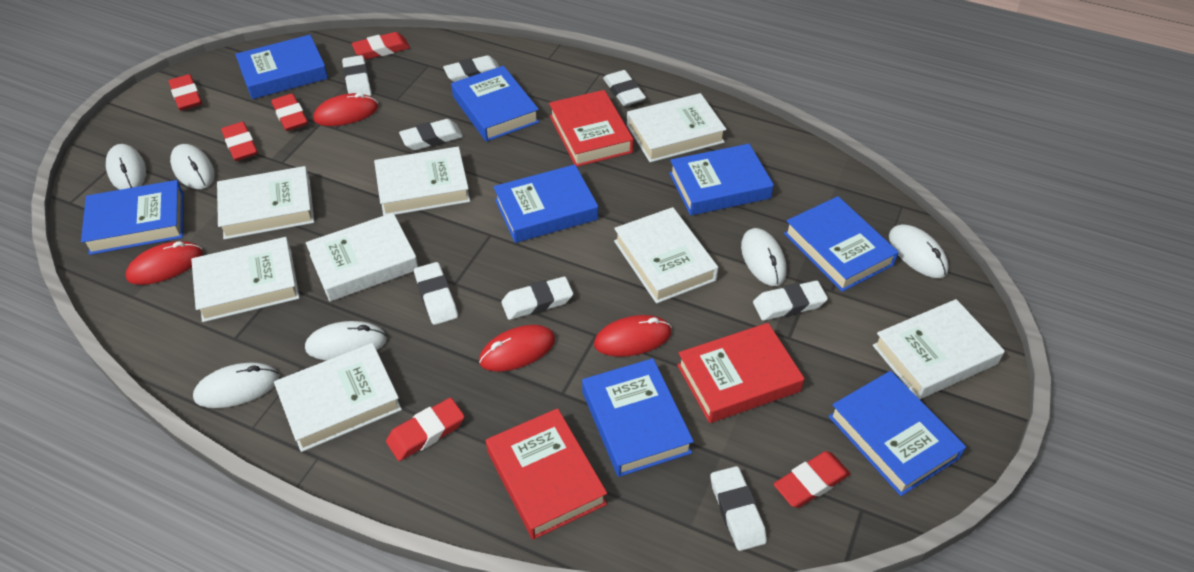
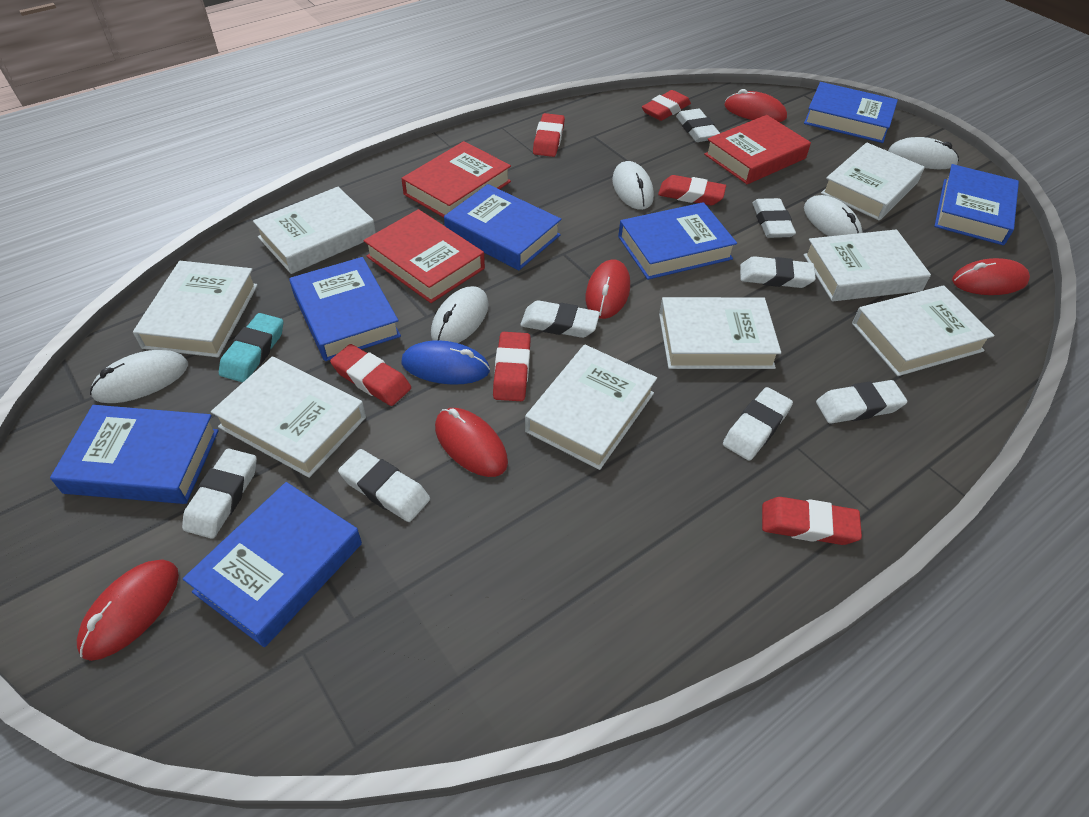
blue book: [81,180,184,255] [235,35,328,99] [451,66,539,142] [494,164,598,243] [582,358,694,477] [669,144,774,215] [784,196,899,292] [828,371,966,496] = 8 -> [50,405,219,504] [183,482,362,647] [289,257,401,361] [444,184,561,270] [618,202,737,280] [804,82,898,143] [934,164,1019,245] = 7
blue mouse: none = 0 -> [401,340,490,385] = 1
red mouse: [126,241,203,285] [313,93,378,126] [479,325,555,372] [594,315,672,357] = 4 -> [77,559,179,661] [435,408,508,477] [586,260,630,319] [725,89,787,122] [952,258,1030,295] = 5
turquoise eraser: none = 0 -> [219,313,283,382] = 1
white mouse: [106,144,146,190] [170,144,214,189] [193,363,279,408] [305,321,387,361] [741,228,787,286] [889,224,949,278] = 6 -> [90,350,188,403] [431,286,489,343] [612,161,654,210] [804,195,863,236] [888,137,959,169] = 5

